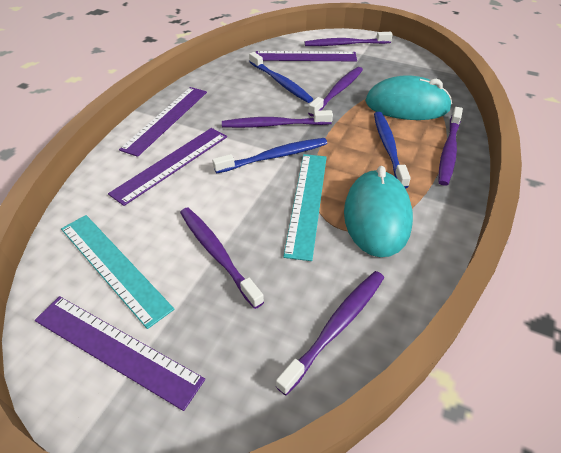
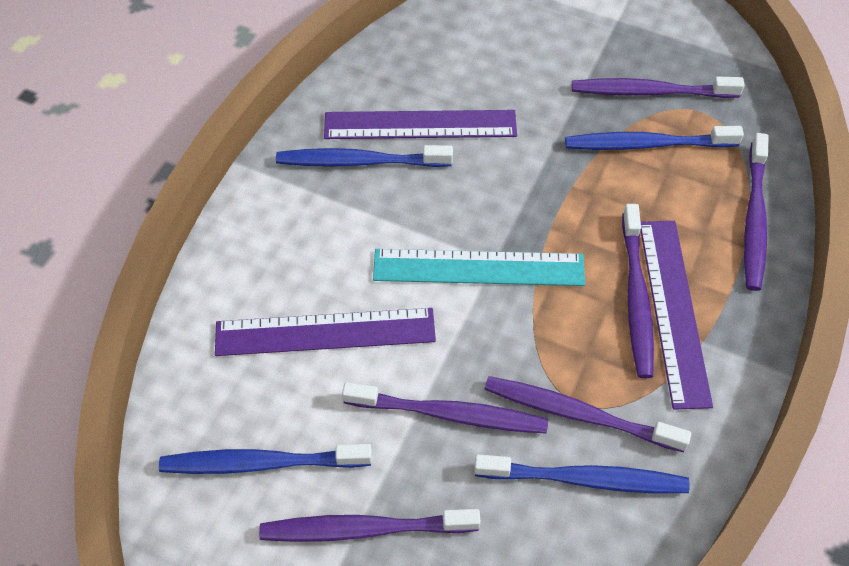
blue toothbrush: [212,138,327,174] [249,52,313,103] [374,112,411,189] = 3 -> [159,444,372,474] [276,145,453,167] [474,454,690,494] [565,126,744,150] = 4
purple ruler: [35,296,205,411] [108,128,227,206] [119,87,207,157] [256,51,357,61] = 4 -> [215,308,436,356] [324,110,517,139] [640,221,713,410] = 3
turquoise mouse: [344,166,413,257] [365,75,452,120] = 2 -> none = 0
turquoise ruler: [61,215,174,329] [283,154,327,261] = 2 -> [373,249,585,286] = 1

